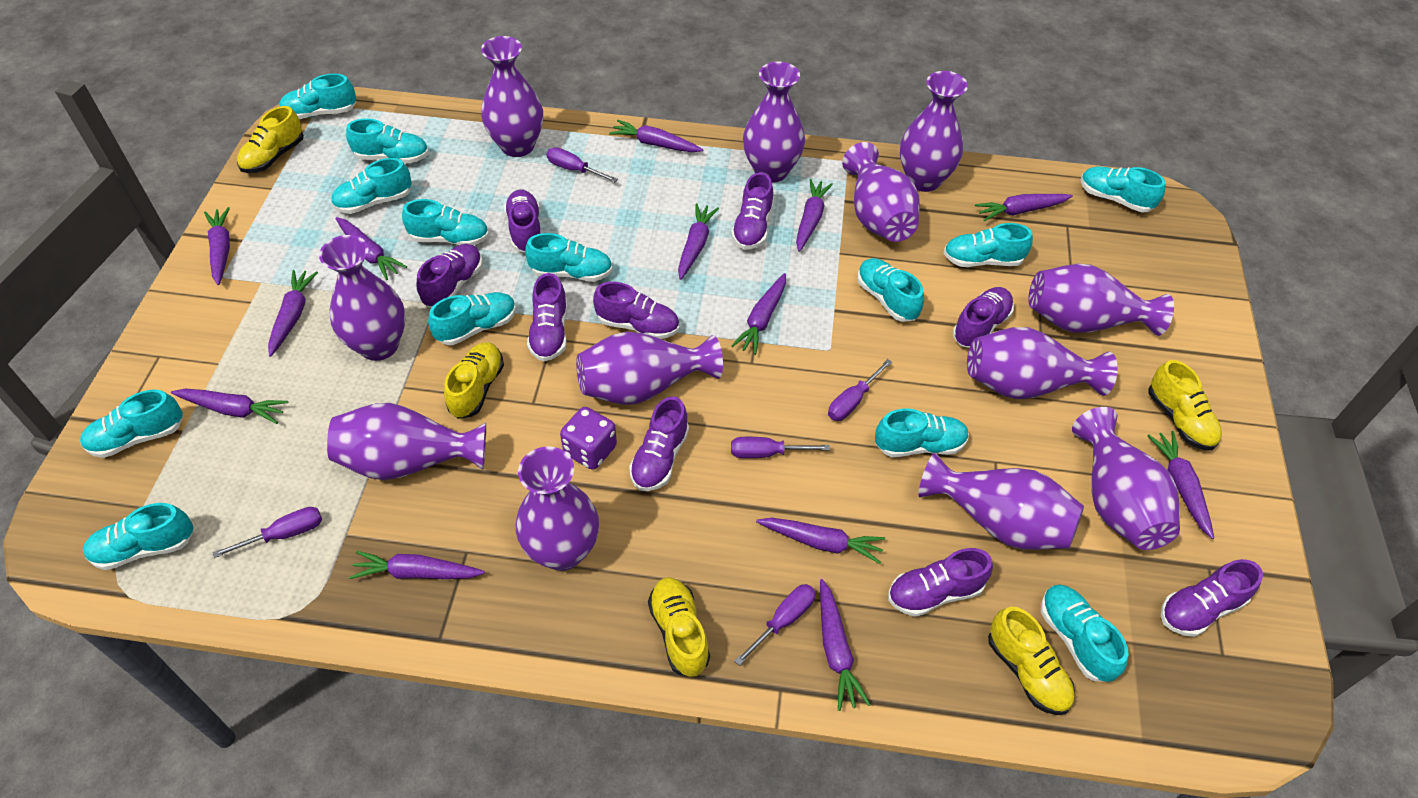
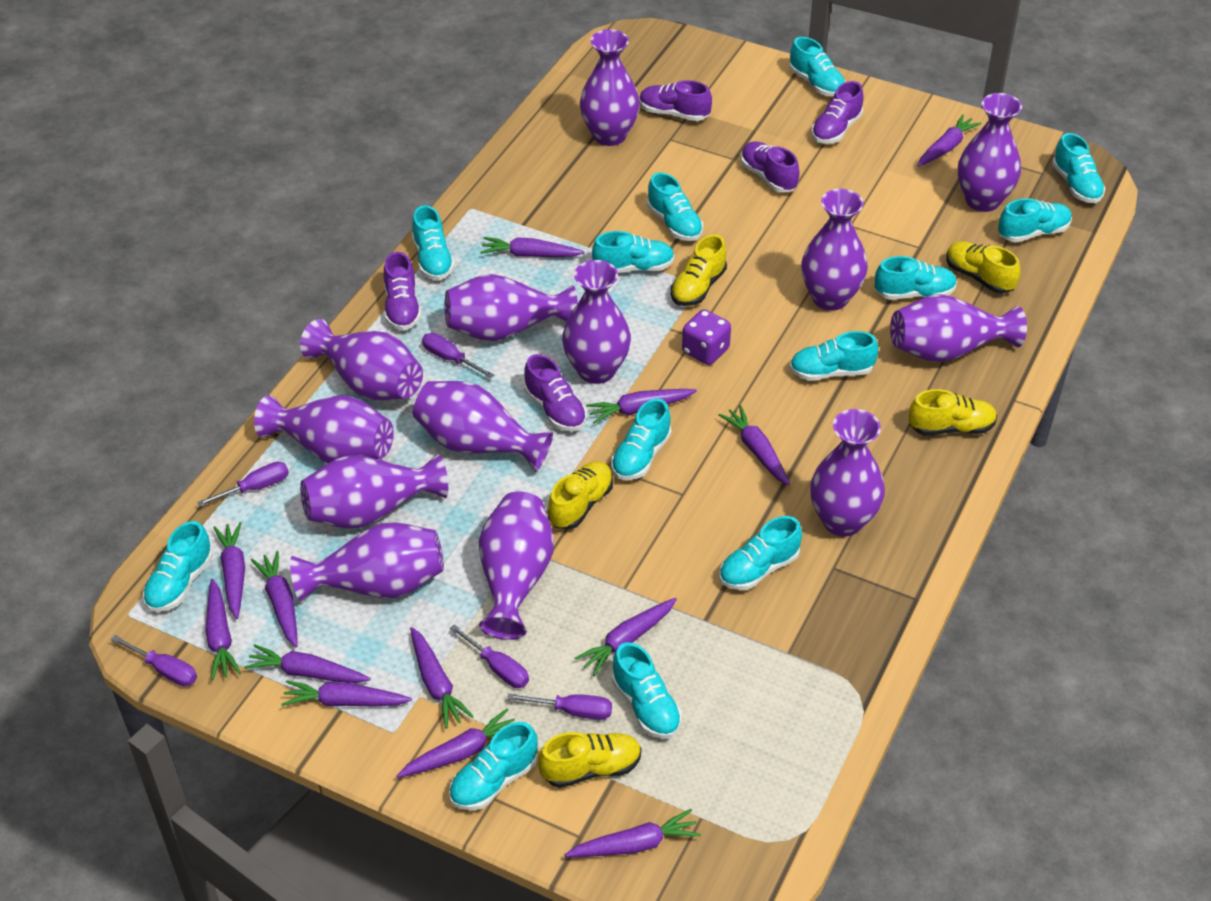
purple shoe: [416,244,483,307] [504,189,542,252] [527,273,568,361] [593,282,679,339] [629,396,689,491] [731,172,774,250] [888,548,993,617] [952,287,1014,348] [1161,559,1263,637] = 9 -> [384,252,421,330] [524,354,587,432] [639,80,712,121] [741,141,800,192] [811,81,864,144] = 5
purple vase: [319,235,406,361] [327,403,486,480] [481,36,543,157] [516,446,599,571] [576,331,723,405] [743,62,805,183] [842,142,920,242] [900,71,968,192] [918,452,1084,550] [967,327,1118,399] [1028,264,1174,336] [1072,407,1180,550] = 12 -> [254,395,394,463] [290,522,444,602] [300,319,423,400] [300,454,448,529] [413,381,553,472] [445,274,578,341] [479,491,554,640] [562,260,631,384] [580,29,640,146] [801,189,868,311] [810,409,885,537] [890,294,1027,362] [958,93,1022,212] = 13

